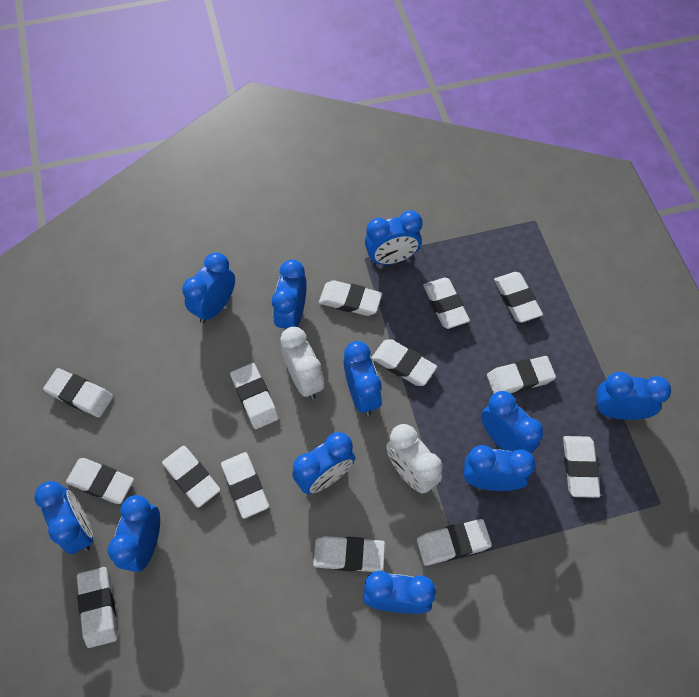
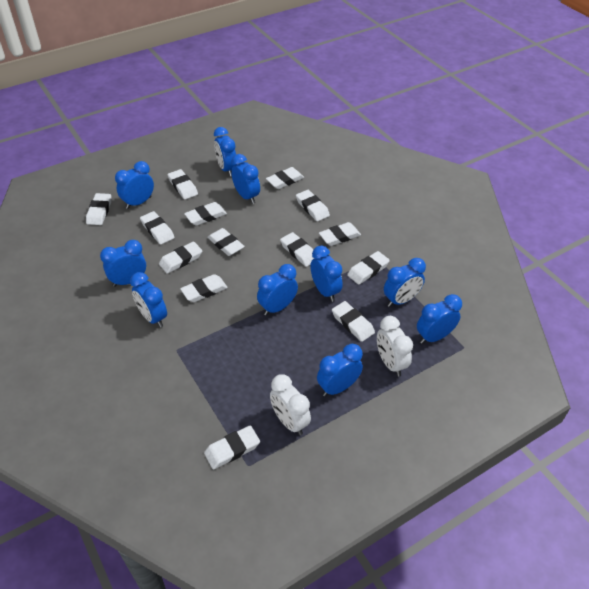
blue clock: [34,481,93,554] [108,495,160,572] [182,253,235,323] [272,260,307,329] [292,432,355,494] [344,341,382,416] [363,571,436,614] [365,210,422,265] [464,445,536,491] [481,391,543,453] [594,372,671,420] = 11 -> [100,240,146,287] [115,161,154,209] [130,272,167,328] [214,127,237,176] [231,154,260,204] [257,264,298,316] [310,246,343,302] [317,344,363,397] [384,258,426,307] [417,294,462,344] = 10

